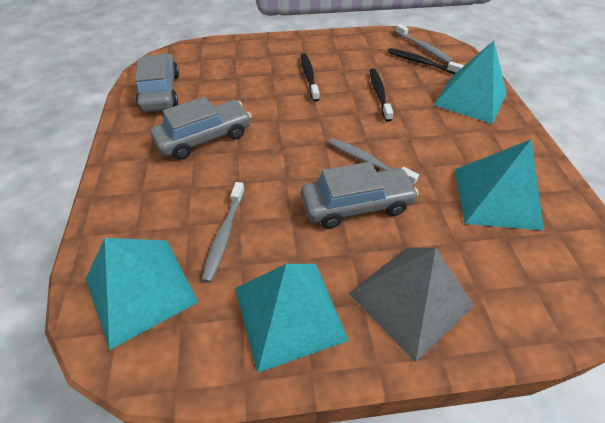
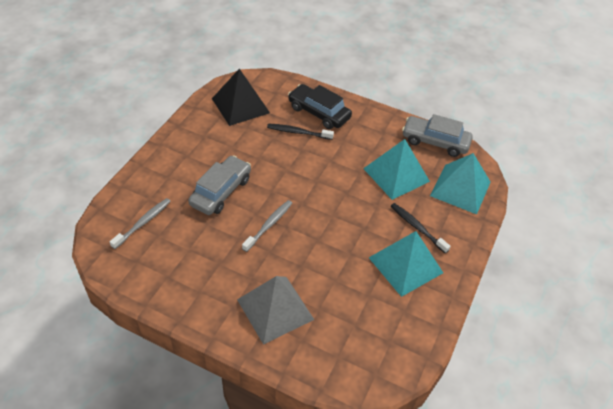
black car: none = 0 -> [288,84,352,129] = 1
black pyramid: none = 0 -> [212,69,270,126] = 1
black toothbrush: [301,53,320,102] [370,68,393,122] [388,48,464,74] = 3 -> [267,124,334,140] [391,203,451,253] = 2
grey car: [135,54,179,112] [150,97,252,160] [301,162,419,228] = 3 -> [188,155,251,215] [402,114,473,157] = 2
grey toothbrush: [202,182,245,283] [328,138,419,186] [395,24,453,63] = 3 -> [110,198,171,249] [242,200,292,252] = 2
turquoise pyramid: [86,238,198,350] [235,264,349,373] [434,41,507,124] [455,139,544,230] = 4 -> [363,139,430,200] [369,231,443,297] [430,153,491,214] = 3

